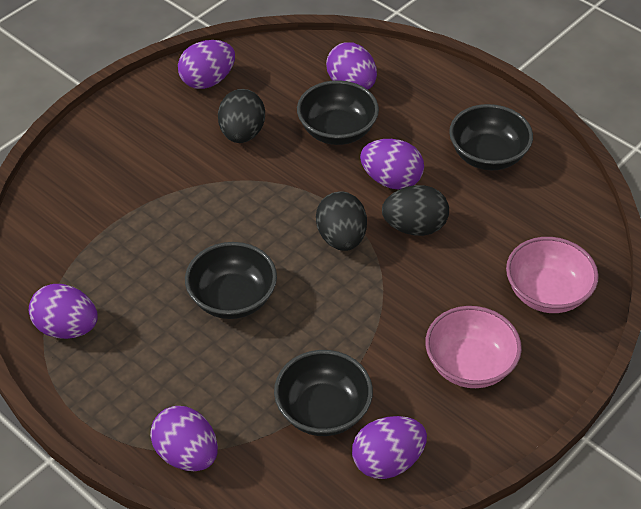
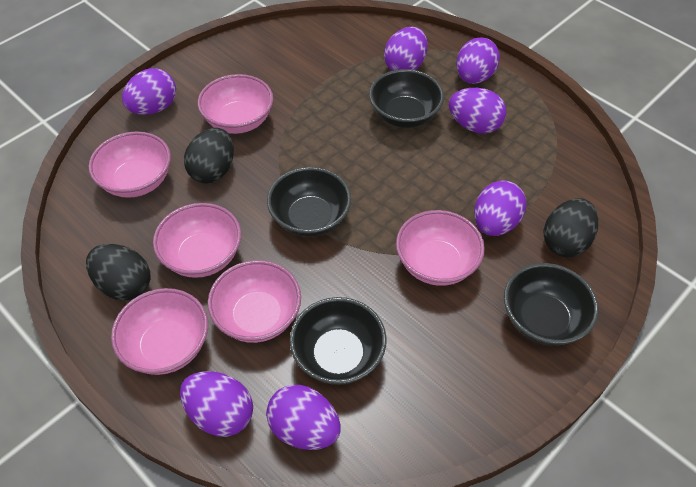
pink bowl: [425,306,522,388] [506,237,599,313] = 2 -> [89,132,171,198] [111,288,208,375] [153,203,241,278] [198,74,273,134] [208,260,301,343] [396,210,485,286] = 6
purple egg: [29,284,98,339] [150,406,218,471] [178,40,235,89] [326,42,377,89] [352,416,427,479] [360,139,424,190] = 6 -> [122,68,176,115] [180,371,253,437] [266,385,340,450] [384,27,428,71] [449,88,506,134] [456,38,500,84] [474,180,527,236] = 7

